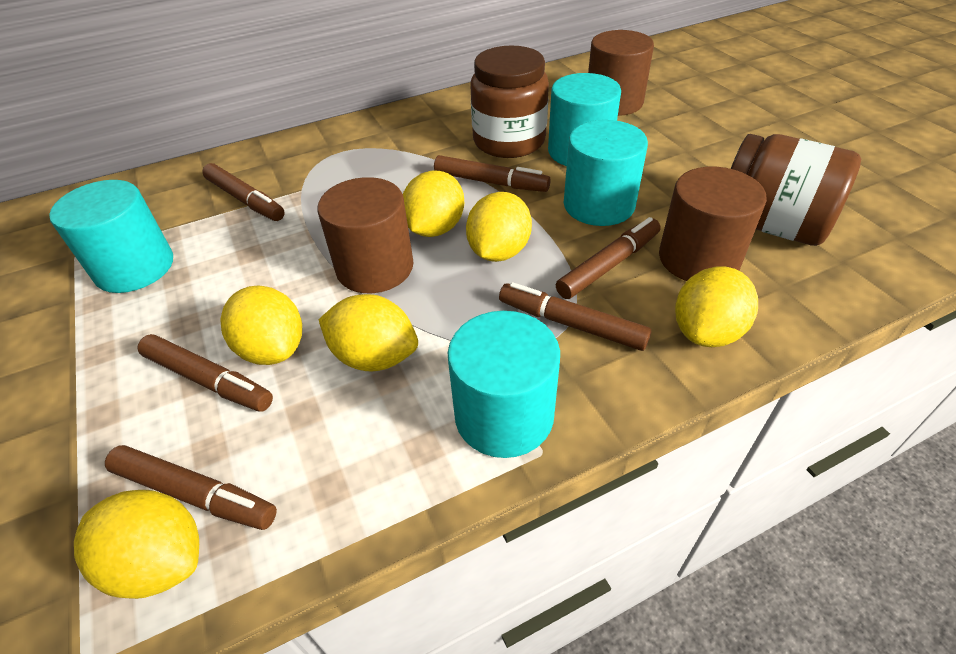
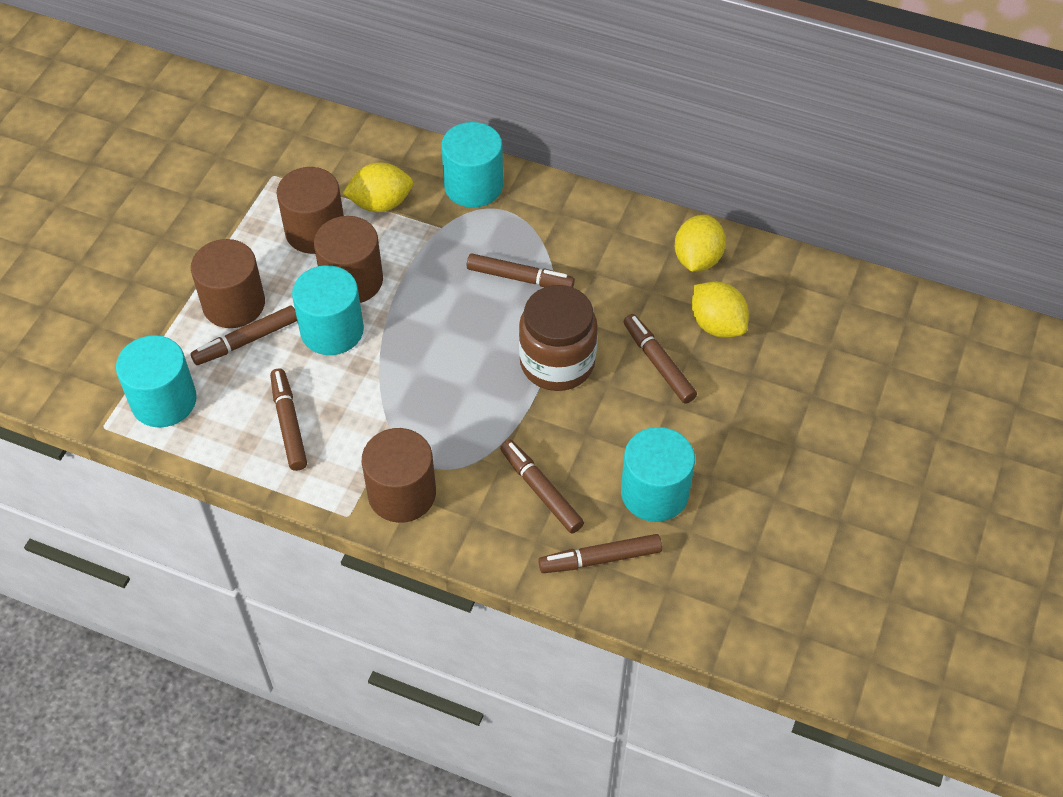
brown cylinder: [317,177,414,293] [588,30,654,116] [659,167,767,281] = 3 -> [191,239,265,328] [277,167,344,254] [314,216,383,303] [362,428,436,523] = 4
brown jar: [471,45,549,158] [731,134,861,246] = 2 -> [519,285,598,391] = 1
yellow lemon: [74,490,199,599] [221,285,302,365] [319,294,418,371] [403,170,464,237] [466,192,532,262] [675,266,758,347] = 6 -> [343,162,413,212] [675,215,726,272] [692,281,749,338] = 3

